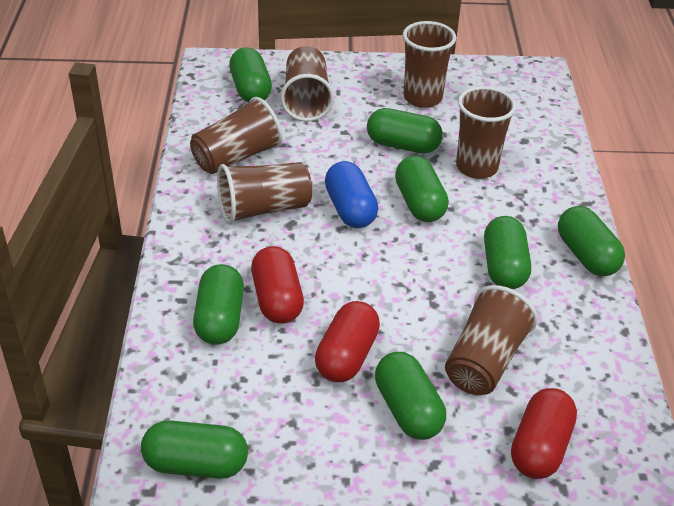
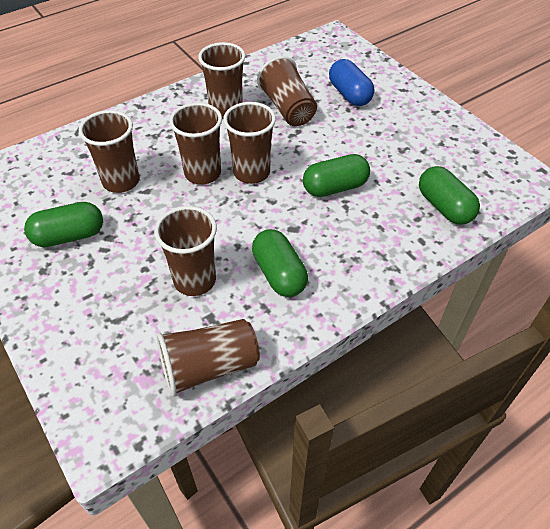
brown cup: [190,97,283,174] [217,162,312,224] [280,46,334,121] [403,21,456,108] [445,285,538,395] [456,86,517,179] = 6 -> [79,110,140,193] [154,206,217,296] [157,319,260,397] [169,102,222,185] [198,42,245,119] [223,102,276,184] [257,56,317,126] = 7
green capsule: [141,420,248,479] [193,264,244,345] [229,47,272,102] [367,108,443,154] [375,352,446,440] [395,156,449,222] [484,216,531,289] [558,206,625,276] = 8 -> [24,202,103,247] [252,229,308,297] [303,154,370,197] [419,166,480,225] = 4
red capsule: [251,246,304,324] [315,301,380,382] [511,388,577,479] = 3 -> none = 0

